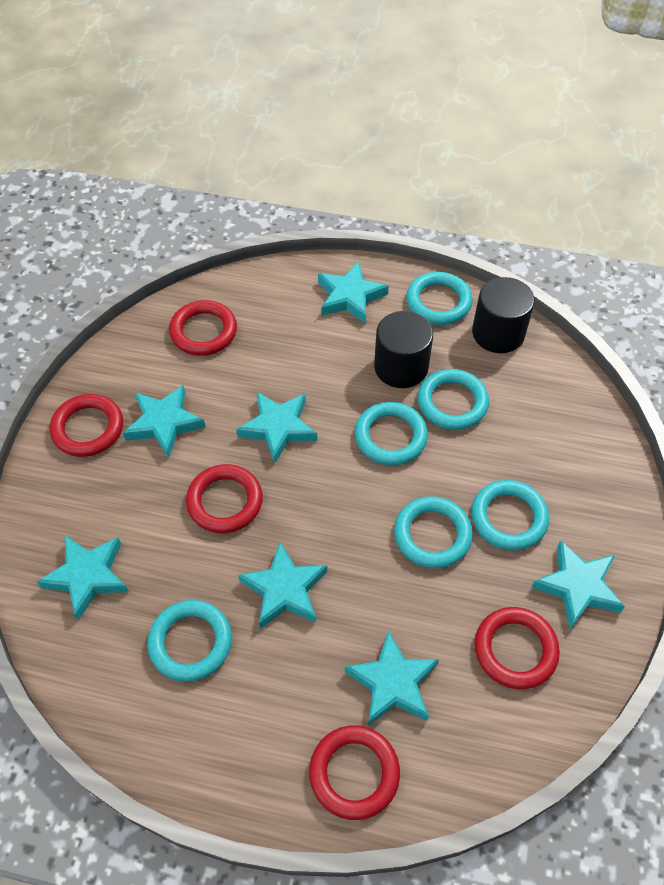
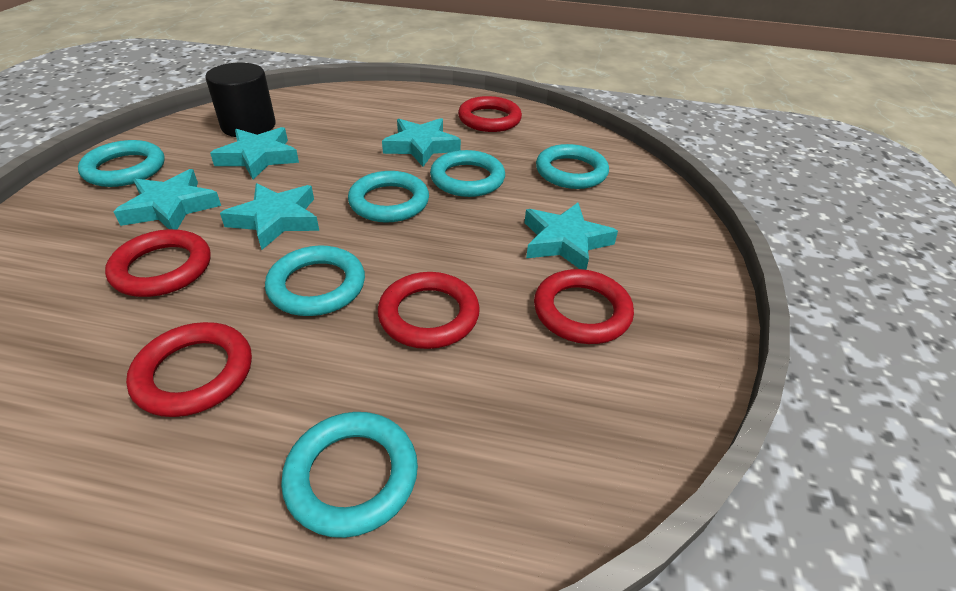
black cylinder: [374,311,433,388] [472,277,535,353] = 2 -> [205,63,276,137] = 1
turquoise star: [37,535,129,621] [123,385,206,458] [236,392,317,464] [238,542,327,629] [318,261,389,324] [345,630,439,726] [532,540,625,629] = 7 -> [114,169,221,229] [210,127,299,180] [220,183,319,250] [382,118,461,167] [524,203,618,270] = 5

